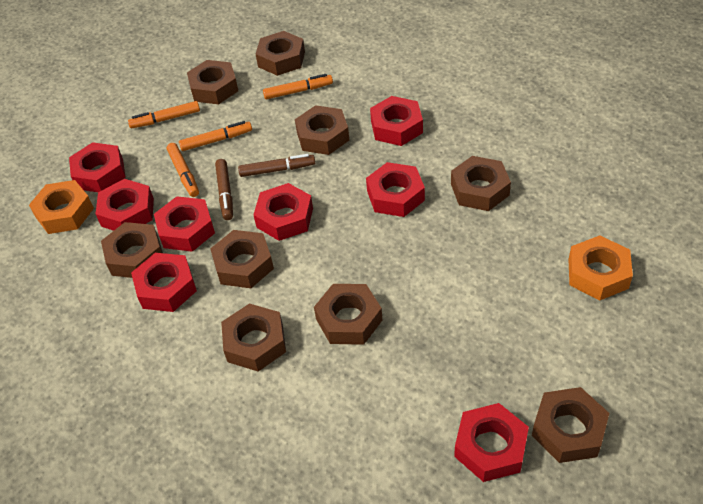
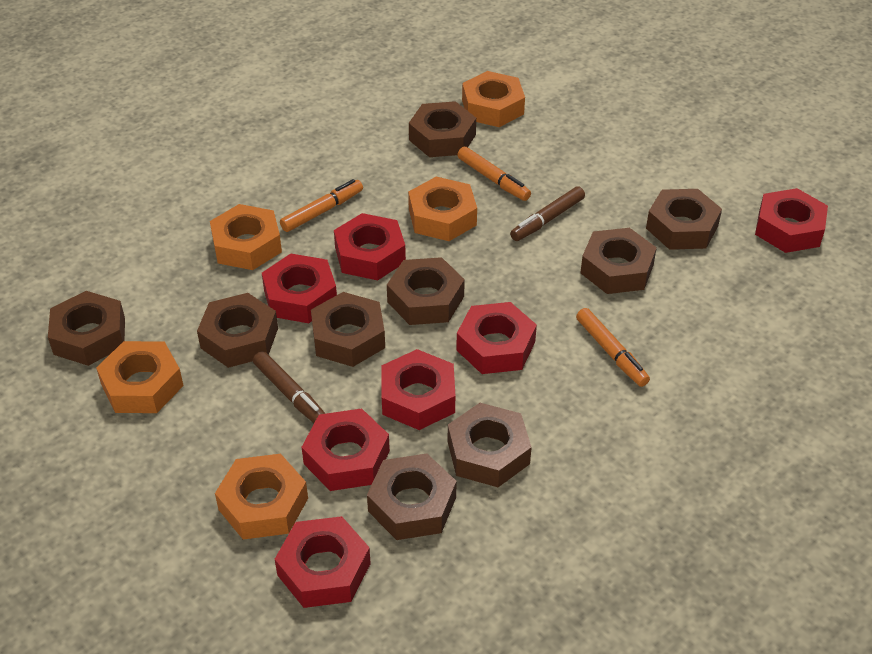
orange marker: [128,101,200,128] [167,143,199,197] [179,121,252,151] [263,74,333,99] = 4 -> [280,179,363,232] [457,147,531,201] [576,308,650,387] = 3
orange nut: [29,180,94,234] [568,235,633,300] = 2 -> [96,341,184,413] [210,204,282,270] [215,454,308,540] [408,177,477,241] [462,71,525,127] = 5
red nut: [69,142,126,192] [96,179,154,231] [131,253,197,312] [154,196,215,252] [253,183,313,241] [366,162,425,217] [370,96,423,146] [454,403,529,482] = 8 -> [262,253,337,323] [275,516,371,608] [302,408,390,491] [334,213,406,280] [381,349,455,430] [456,302,537,374] [755,188,828,253] = 7

